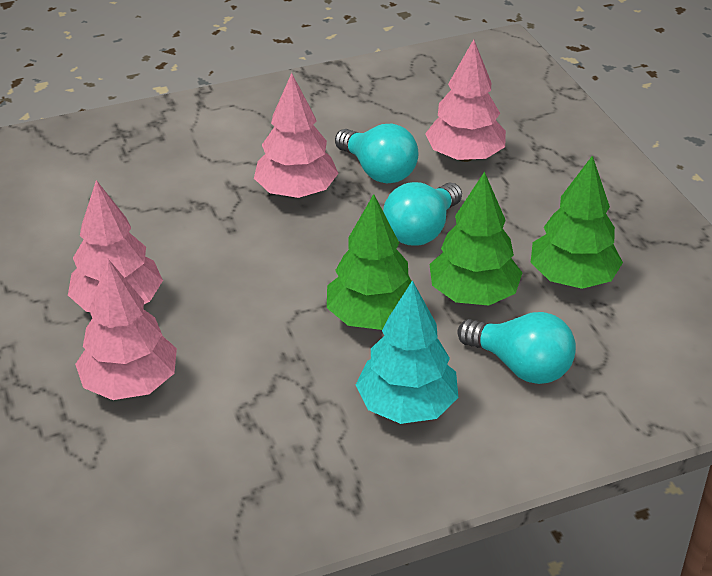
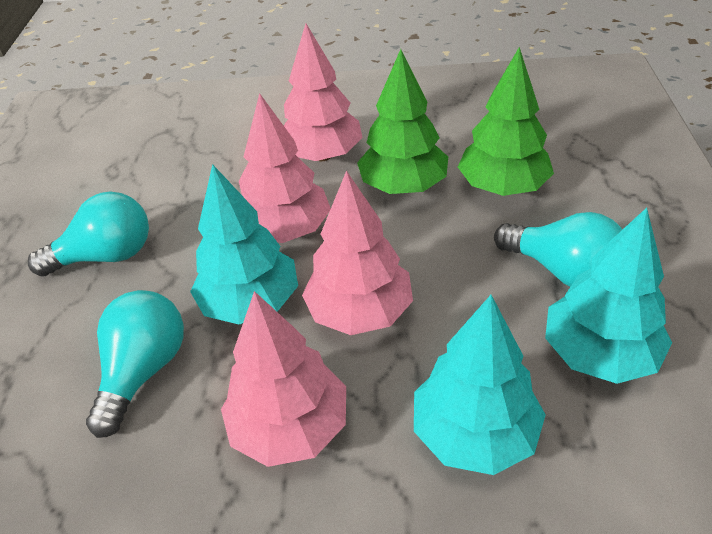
green tree: [327,194,412,330] [429,171,522,306] [531,156,623,289] = 3 -> [357,49,448,194] [458,47,554,196] = 2
turquoise tree: [356,280,458,424] = 1 -> [190,164,298,324] [414,295,546,475] [545,208,672,384] = 3

